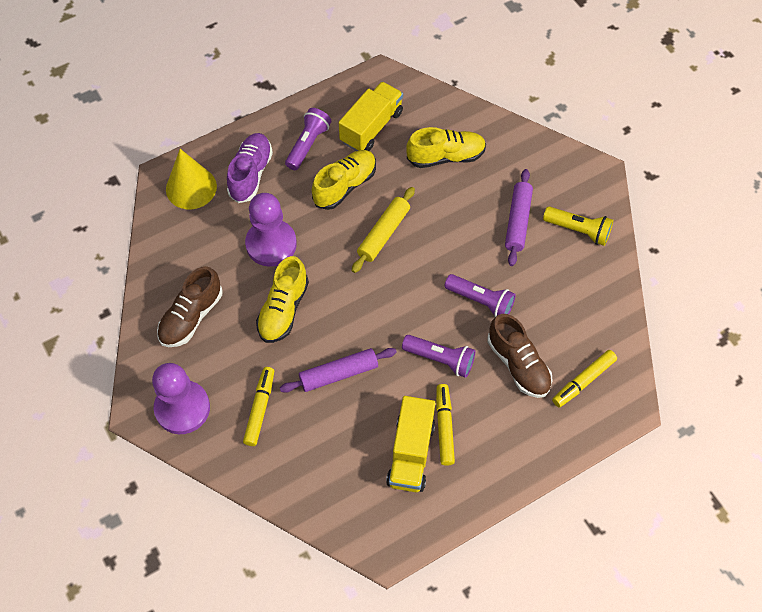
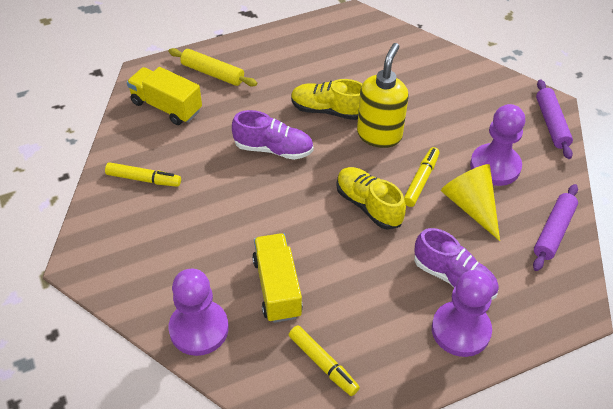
brown shoe: [157,266,222,347] [488,314,552,398] = 2 -> none = 0
purple flashlight: [285,108,331,170] [402,335,475,378] [444,274,516,317] = 3 -> none = 0
purple pawn: [152,363,210,434] [245,193,297,267] = 2 -> [169,269,229,356] [432,270,494,357] [470,104,525,186] = 3
purple shoe: [227,133,273,203] = 1 -> [232,110,313,160] [414,228,499,300] = 2
yellow flashlight: [543,206,613,246] = 1 -> none = 0
yellow shoe: [256,256,309,343] [312,150,376,210] [406,127,486,168] = 3 -> [291,79,362,120] [336,167,406,230] = 2
yellow soap dispenser: none = 0 -> [357,43,409,148] = 1

